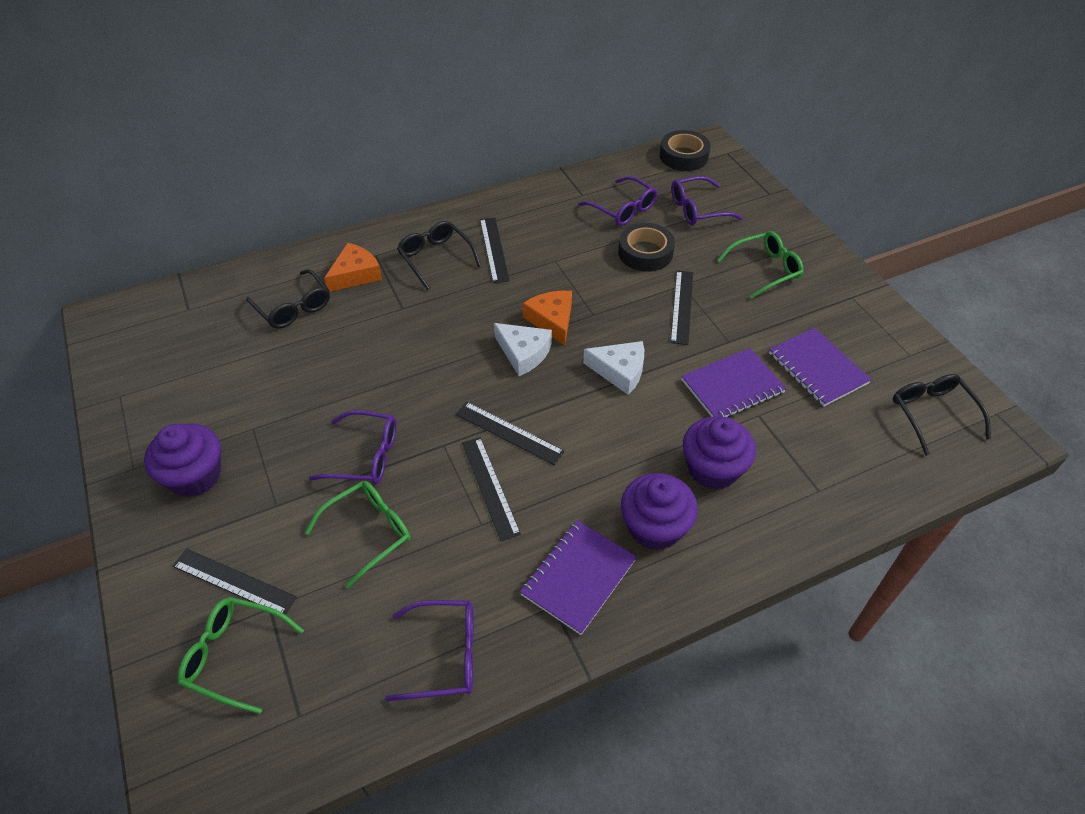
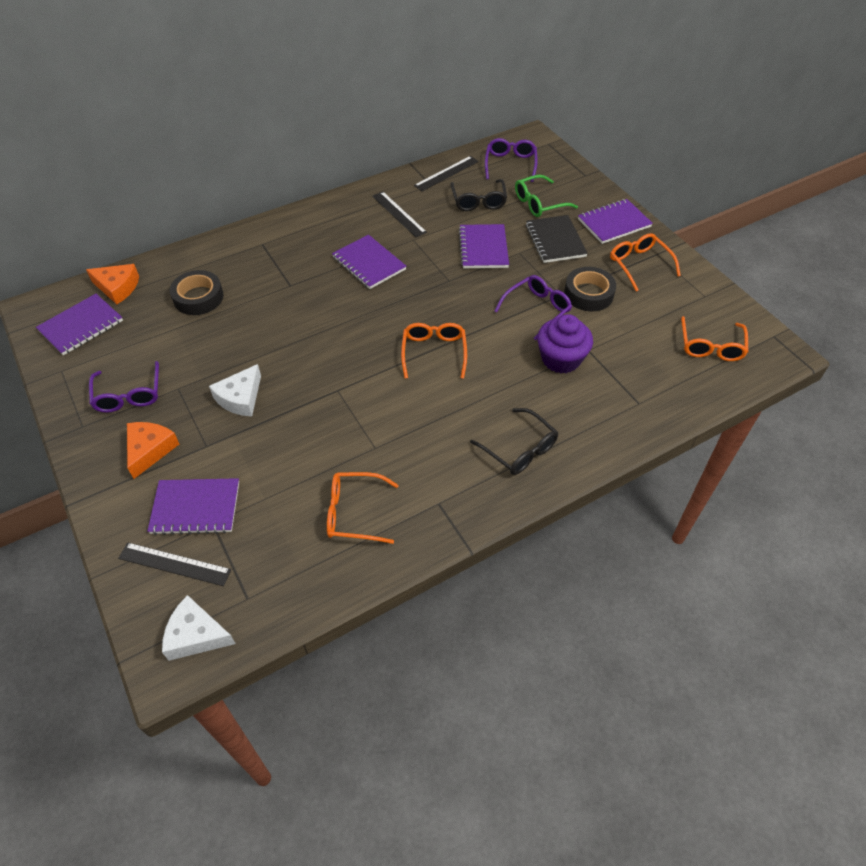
black glasses: [246,269,330,328] [397,221,481,290] [893,374,991,456] = 3 -> [450,179,507,211] [470,408,559,475] = 2
black notebook: none = 0 -> [526,215,588,263] = 1
black ruler: [172,548,297,615] [456,402,565,465] [462,437,521,541] [480,217,510,283] [670,270,693,345] = 5 -> [118,542,232,586] [372,192,427,237] [414,156,479,191] = 3
green glasses: [178,597,304,714] [305,481,410,588] [717,231,803,299] = 3 -> [515,175,578,217] = 1
orange glasses: none = 0 -> [327,472,399,544] [401,323,467,379] [610,233,681,291] [681,316,748,361] = 4
purple cupcake: [144,423,221,497] [621,473,698,550] [683,417,756,490] = 3 -> [537,314,593,373] = 1
purple glasses: [309,410,397,484] [386,600,474,701] [578,176,657,226] [671,176,743,225] = 4 -> [89,361,159,413] [485,138,538,182] [495,275,572,341] = 3
purple notebook: [520,520,637,635] [682,348,787,417] [769,328,872,407] = 3 -> [36,294,123,355] [147,478,239,535] [332,235,406,289] [458,224,509,268] [578,199,653,244] = 5

